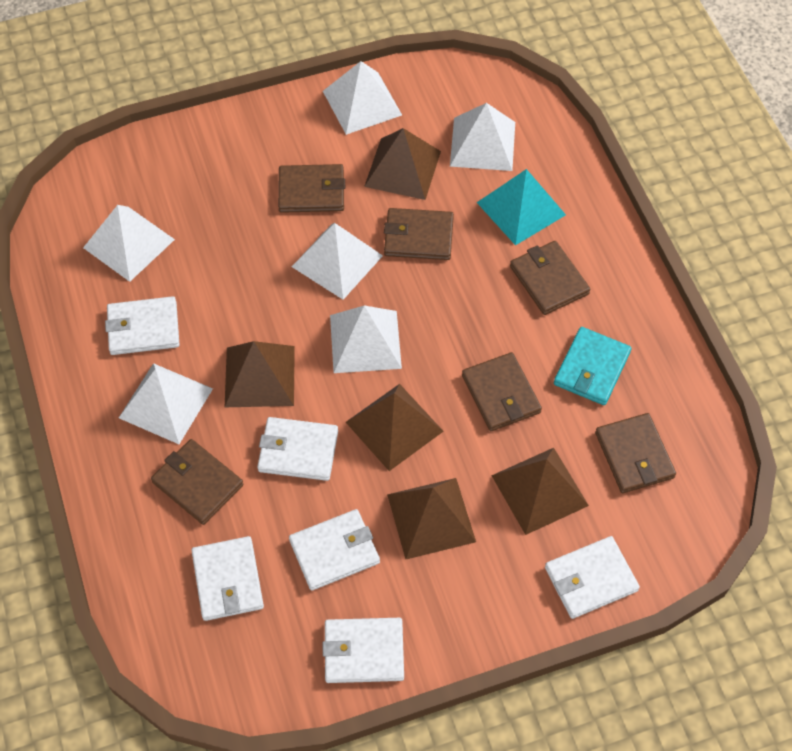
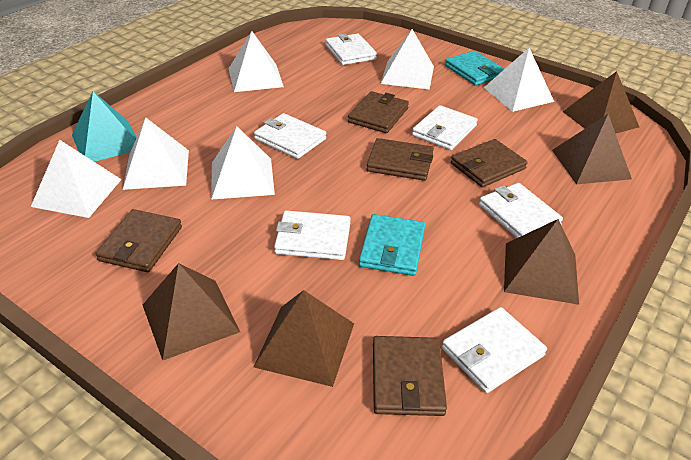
brown wallet: [151,439,244,525] [278,164,345,213] [384,208,454,260] [462,352,542,431] [510,241,590,315] [595,413,676,493] = 6 -> [96,209,182,272] [348,91,409,133] [367,138,434,181] [373,336,447,416] [451,139,528,187] = 5
turquoise wallet: [554,327,631,405] = 1 -> [359,214,425,276] [445,51,504,86] = 2

